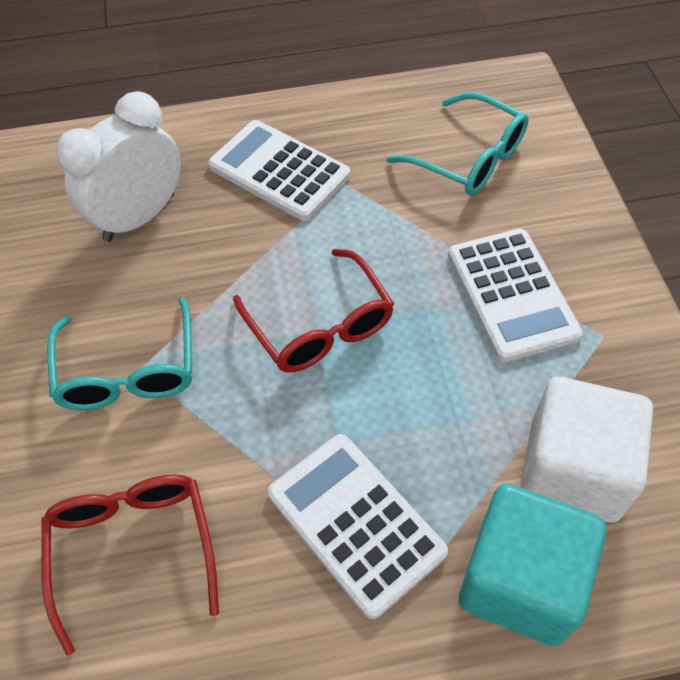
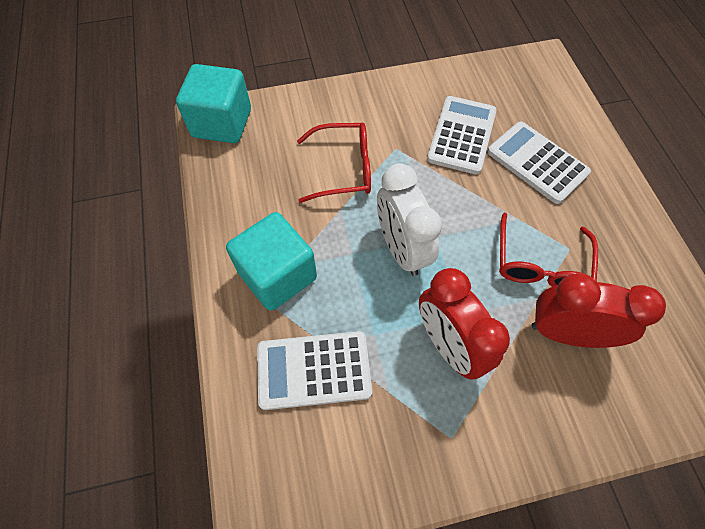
red clock: none = 0 -> [419,268,510,380] [532,273,666,348] = 2
turquoise cube: [459,483,606,646] = 1 -> [176,64,251,143] [226,212,317,311] = 2
turquoise glasses: [47,297,192,410] [387,92,529,195] = 2 -> none = 0
white cube: [520,377,653,523] = 1 -> none = 0

